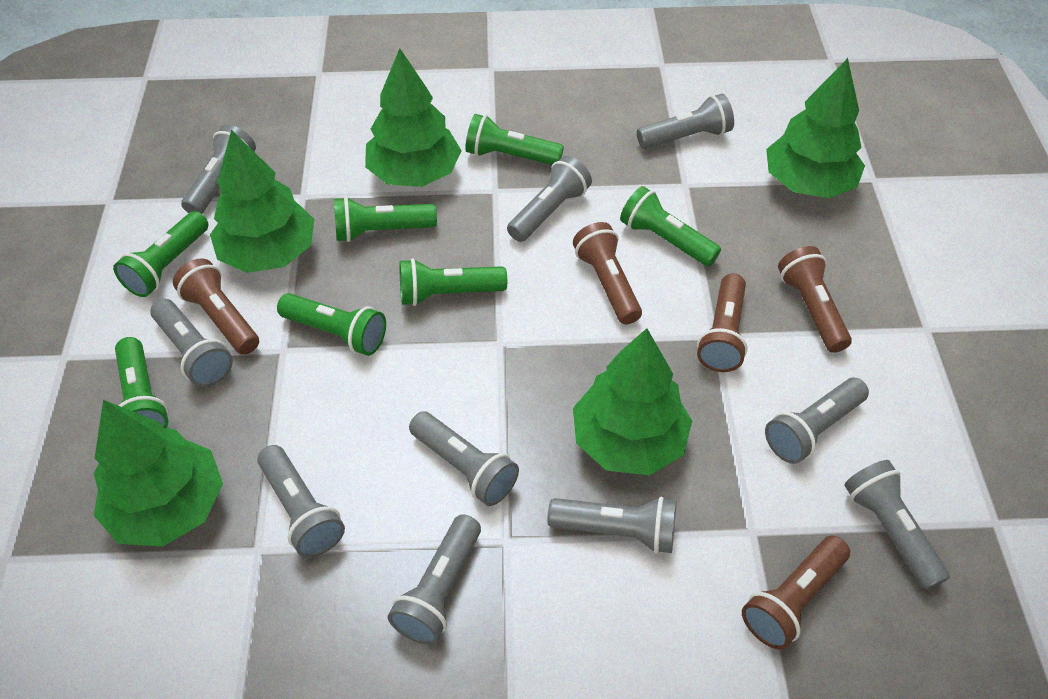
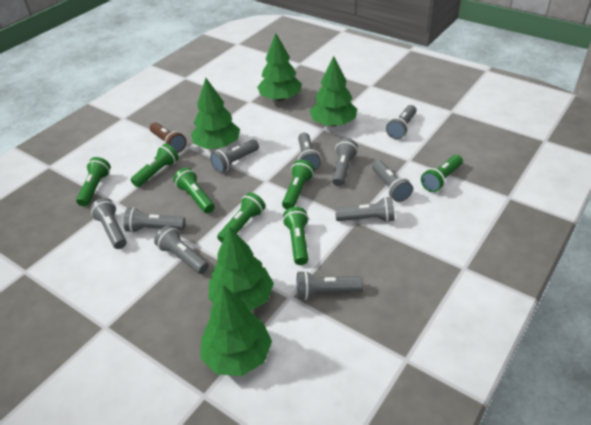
brown flashlight: [173,258,259,355] [573,222,642,324] [697,274,748,372] [742,535,850,650] [778,246,852,353] = 5 -> [150,122,187,153] = 1

